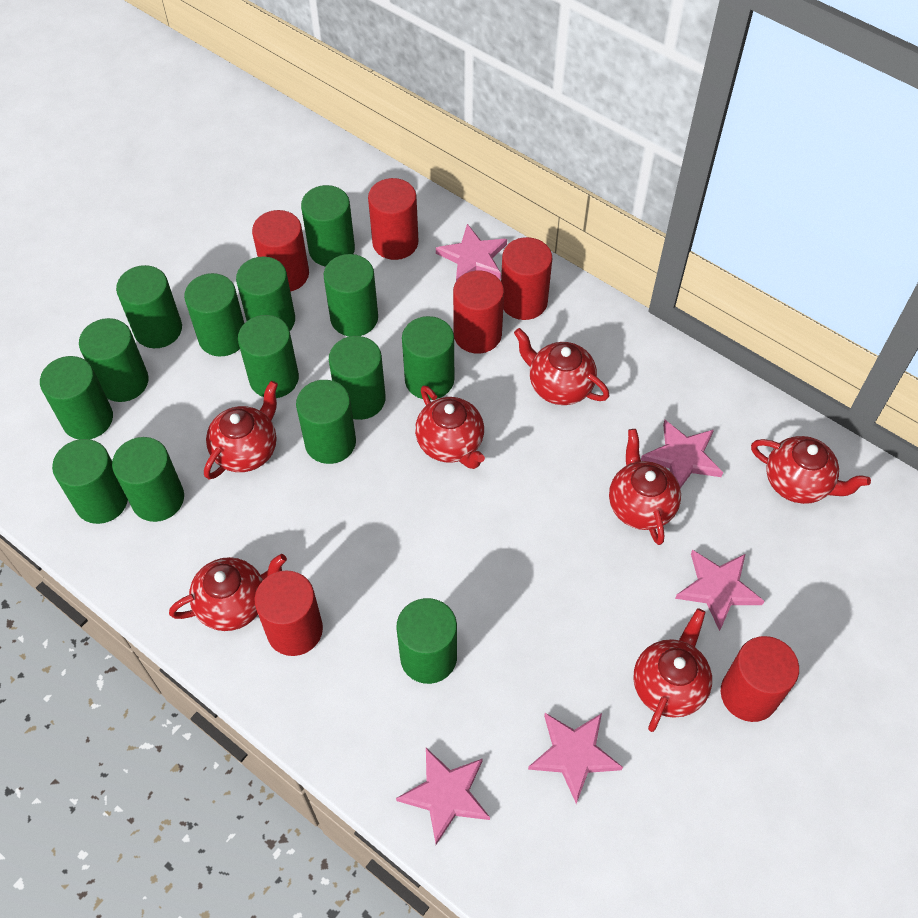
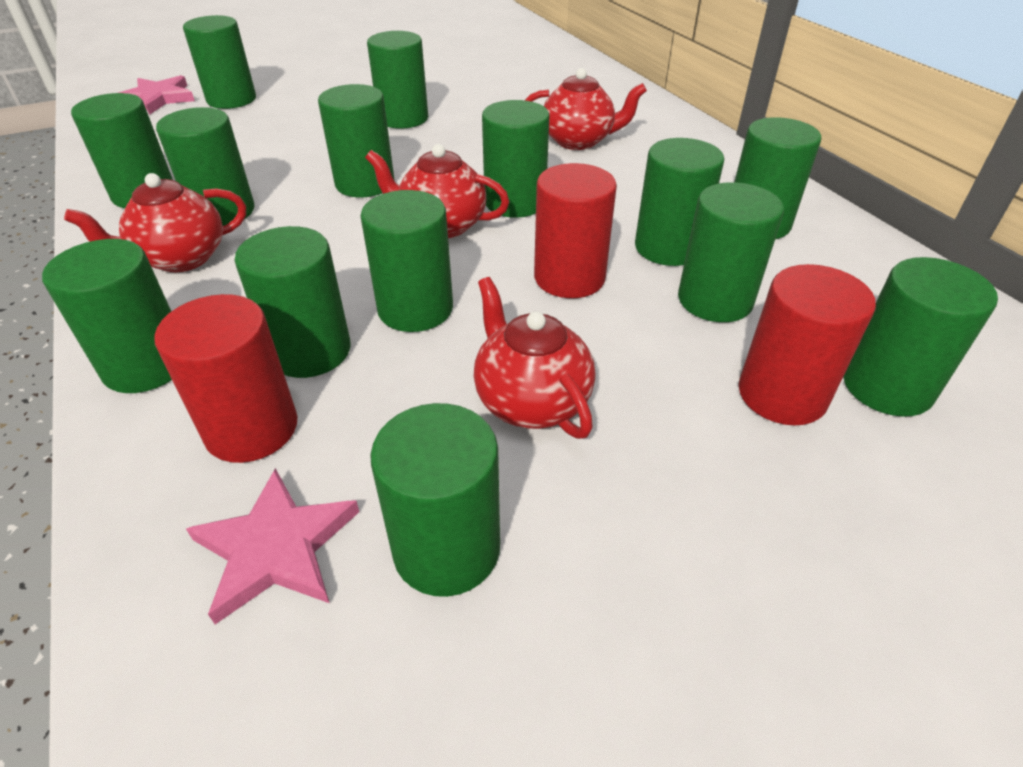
pink star: [396,748,490,845] [436,224,507,281] [528,713,623,804] [641,420,723,488] [675,550,764,631] = 5 -> [118,75,195,115] [186,468,359,624] = 2
red cylinder: [252,210,309,292] [254,570,323,656] [368,178,418,260] [453,271,504,354] [501,237,552,320] [721,636,799,722] = 6 -> [154,294,298,463] [534,163,617,298] [739,264,876,426] = 3
red teapot: [169,554,287,631] [204,381,278,479] [415,385,485,469] [514,328,610,405] [609,429,681,545] [633,608,712,732] [751,436,871,504] = 7 -> [64,173,246,272] [365,144,510,238] [474,277,595,439] [525,68,647,150] = 4

